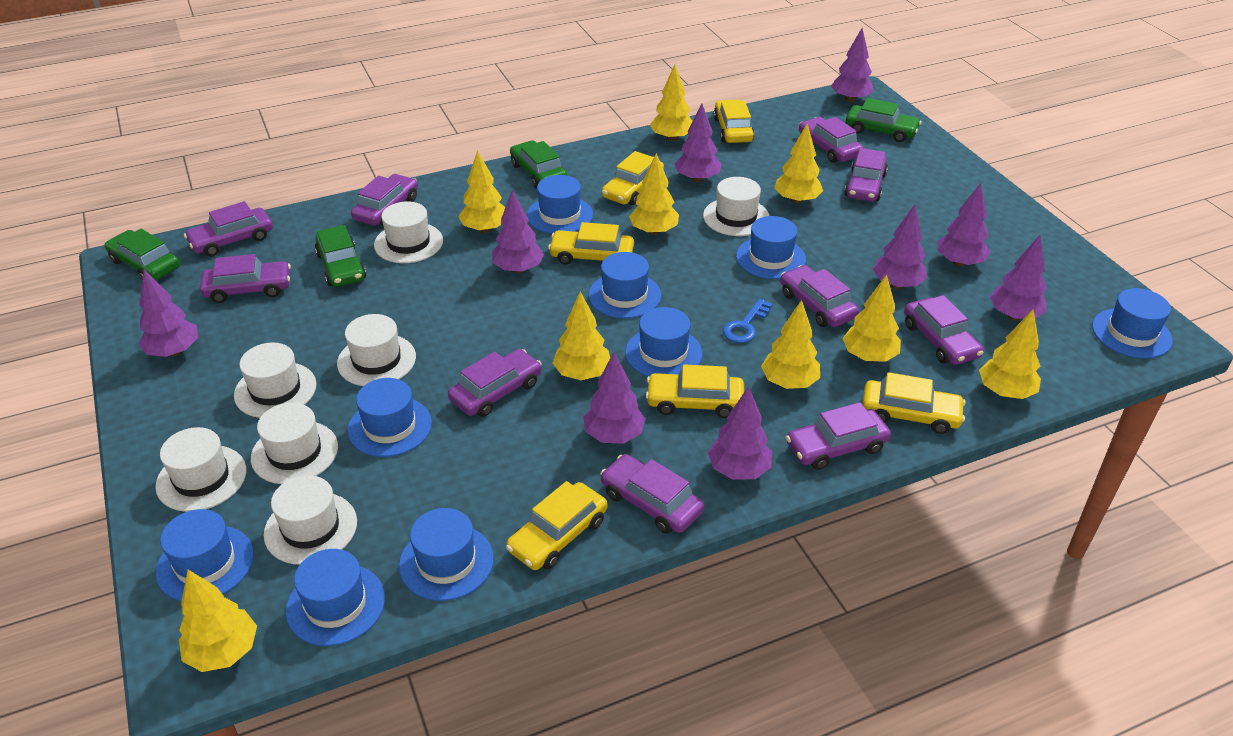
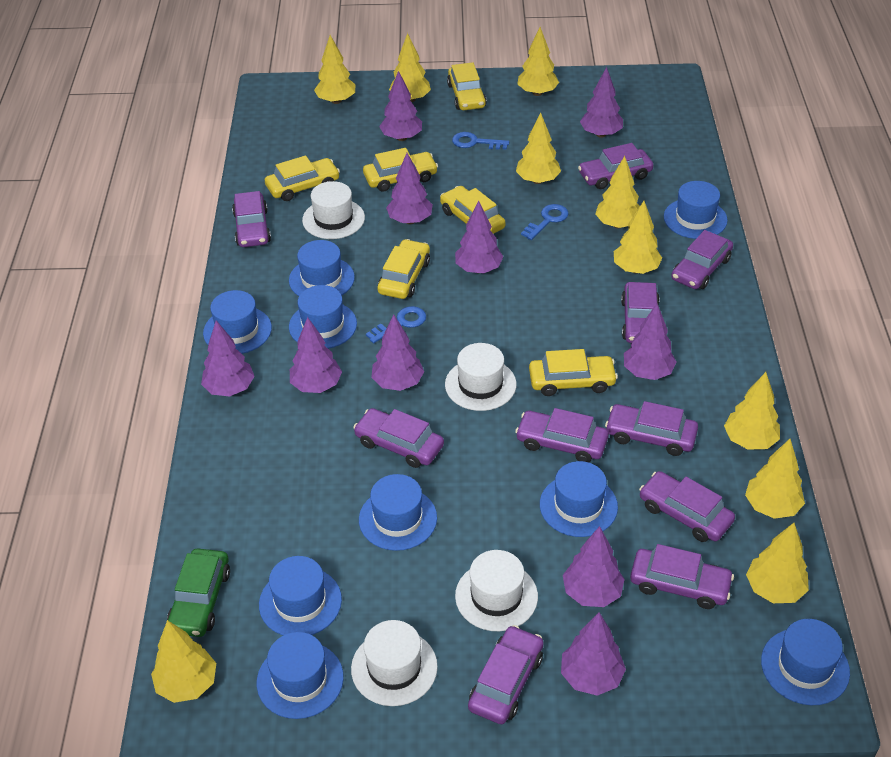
blue key: [723,298,772,343] = 1 -> [366,306,426,343] [452,132,509,150] [521,204,569,240] = 3
green car: [105,229,180,280] [315,225,366,287] [510,141,567,189] [846,98,921,142] = 4 -> [167,548,230,637] = 1
purple tree: [138,270,198,357] [492,189,544,274] [583,352,646,444] [674,103,722,182] [708,386,772,480] [831,28,874,102] [873,205,927,289] [938,183,991,267] [989,235,1047,320] = 9 -> [201,321,255,396] [290,317,342,393] [371,314,424,391] [379,71,422,141] [386,153,433,224] [455,200,503,273] [561,612,626,696] [563,526,625,607] [580,67,623,138] [624,303,676,380] = 10
white hat: [155,427,247,512] [234,343,316,418] [251,403,338,484] [264,475,357,565] [337,314,416,386] [374,201,443,263] [703,177,769,236] = 7 -> [302,181,365,239] [351,620,438,706] [445,343,516,411] [455,550,538,631] = 4
yellow tree: [179,570,257,672] [458,150,506,233] [553,291,610,380] [629,153,679,235] [650,65,692,141] [761,300,820,389] [774,124,823,204] [843,274,901,362] [979,310,1041,399] = 9 -> [151,620,216,703] [314,35,355,104] [389,33,431,102] [516,113,561,184] [517,27,559,96] [595,156,640,228] [614,201,662,274] [724,372,780,450] [745,439,805,519] [746,523,809,603] = 10

